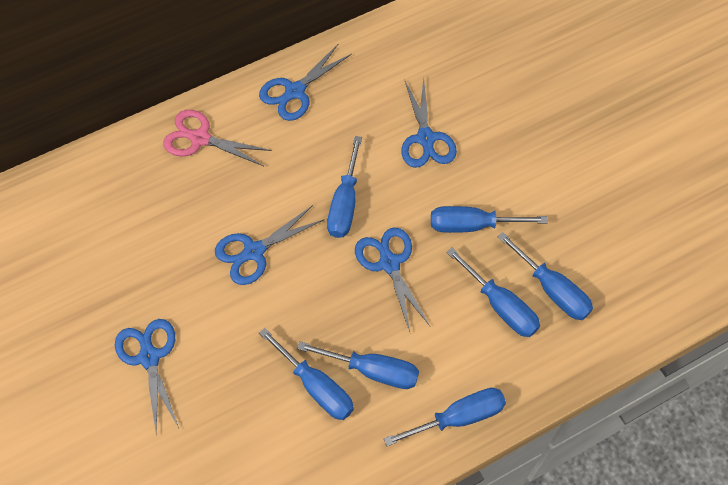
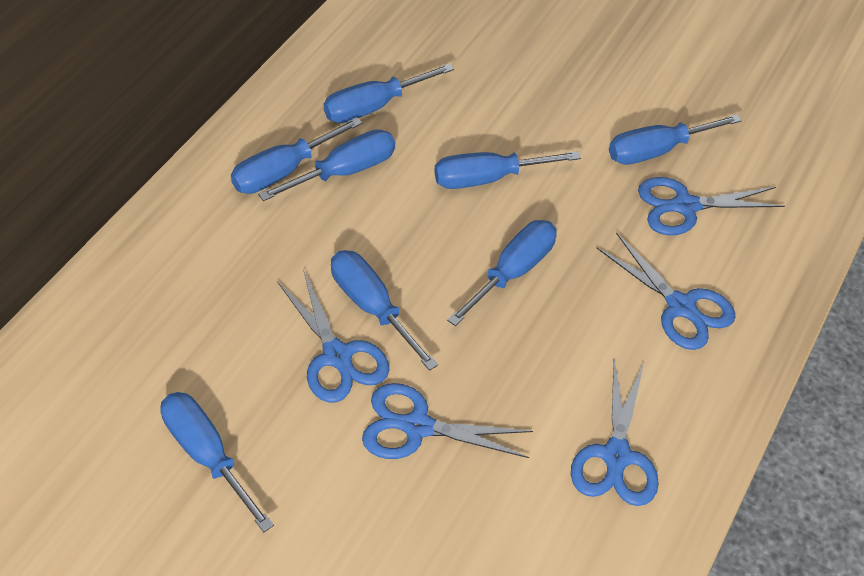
blue screwdriver: [259,328,354,420] [297,341,419,389] [327,136,362,238] [384,388,506,446] [431,206,548,233] [446,247,540,337] [498,232,593,320] = 7 -> [160,392,274,532] [231,117,362,194] [258,129,395,201] [324,63,454,123] [331,250,438,371] [434,151,581,189] [447,220,557,326] [609,114,742,165] = 8
pink scissors: [163,110,272,166] = 1 -> none = 0

